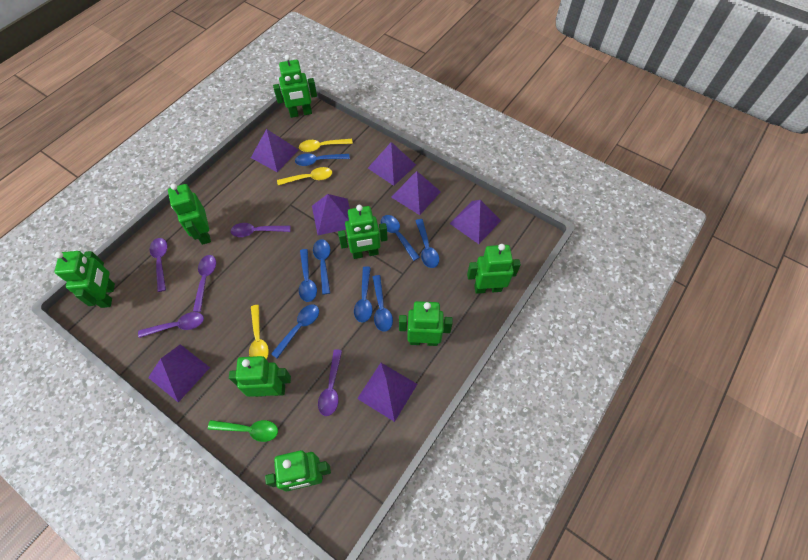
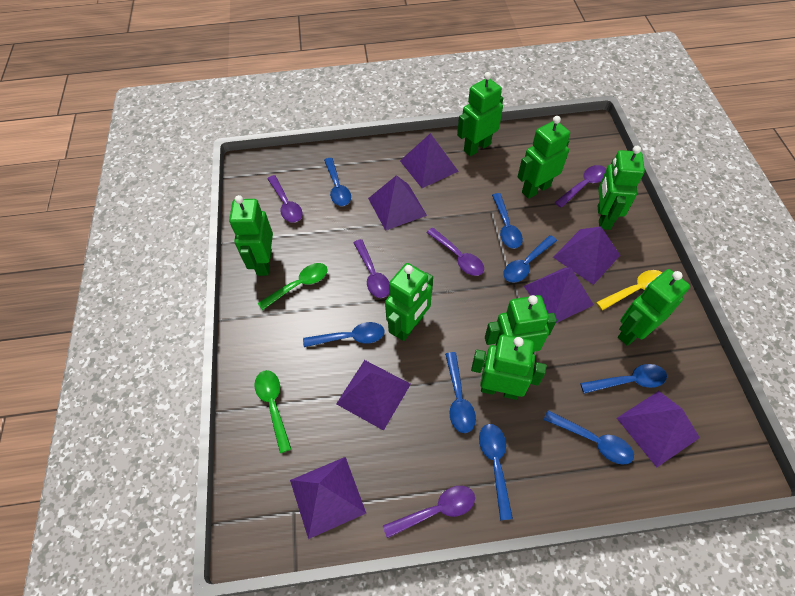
green spoon: [208,420,278,442] = 1 -> [254,370,291,453] [258,263,328,310] = 2
yellow spoon: [249,305,269,359] [277,167,332,185] [299,139,353,152] = 3 -> [596,270,662,310] = 1

